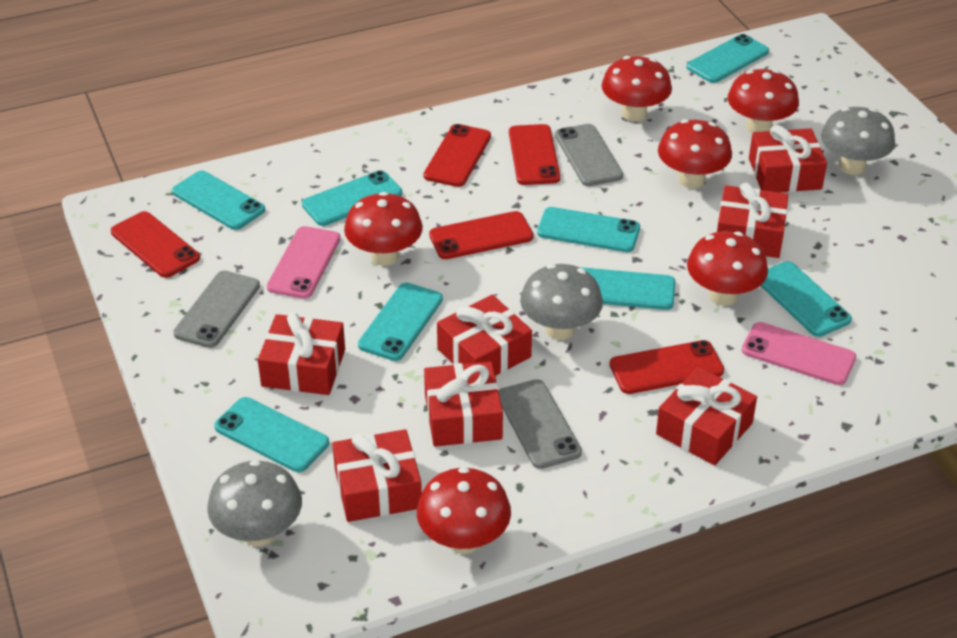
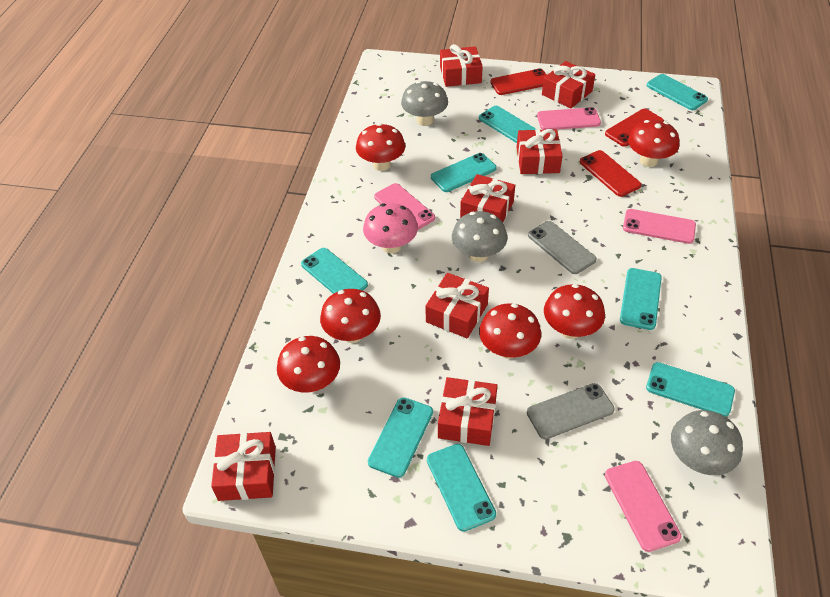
grey phone: [173,271,260,348] [499,379,582,469] [555,124,623,186] = 3 -> [527,383,615,439] [528,221,597,274] = 2
pink mushroom: none = 0 -> [363,203,418,254] = 1
pink phone: [267,226,341,299] [742,322,856,385] = 2 -> [374,183,435,230] [537,107,601,130] [605,461,681,552] [623,209,696,244] = 4
red phone: [111,211,200,278] [424,124,491,187] [429,211,533,259] [509,124,560,185] [609,340,724,394] = 5 -> [490,68,547,95] [580,150,642,197] [605,109,664,147] = 3

